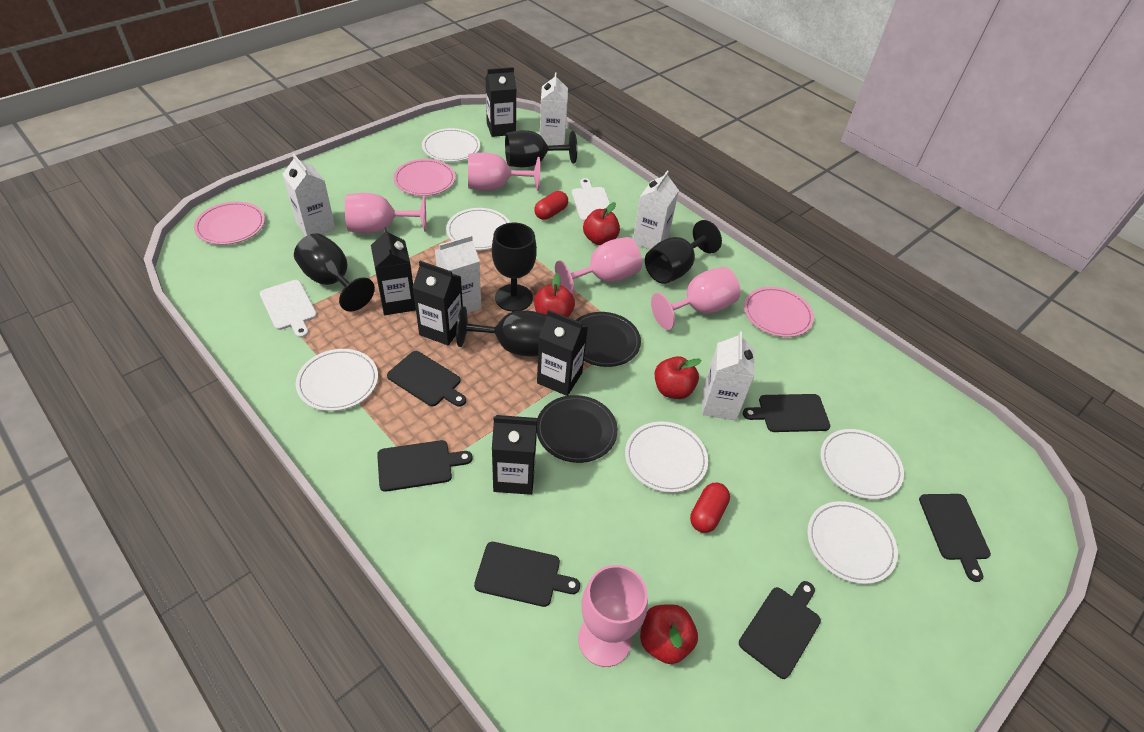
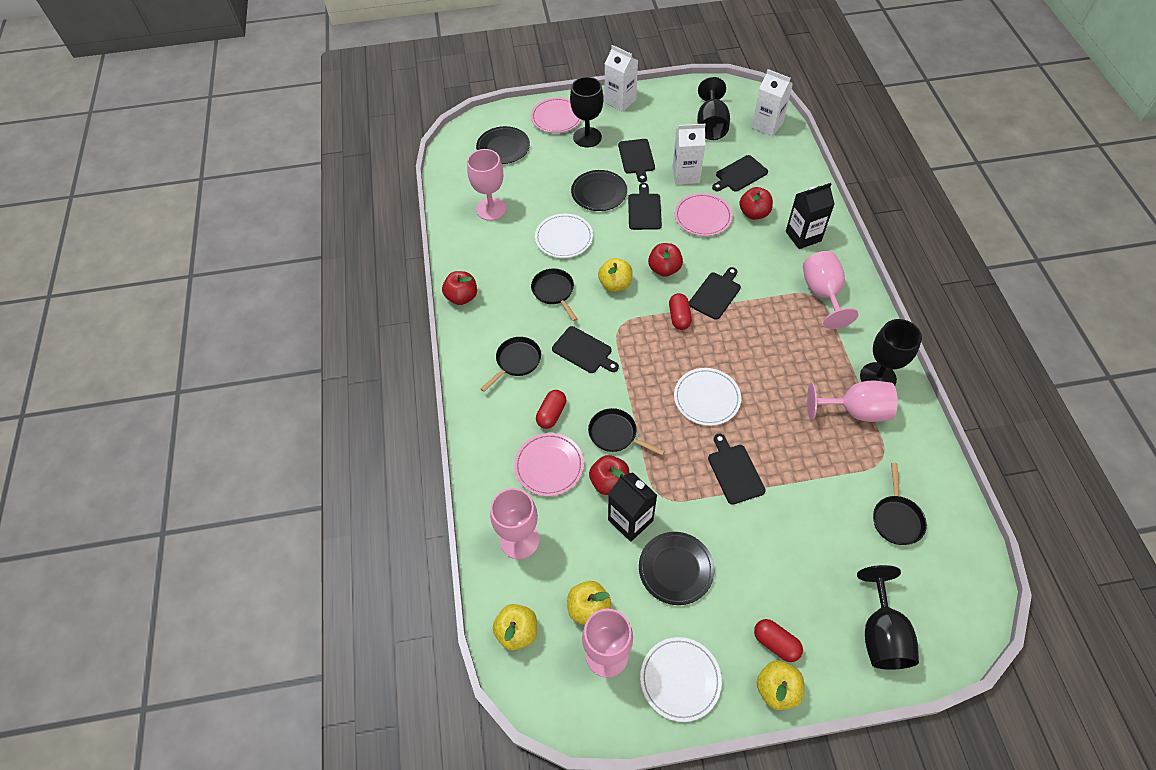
black carton: [371,227,416,315] [412,261,463,345] [485,67,517,137] [492,415,537,495] [537,310,588,396] = 5 -> [608,472,657,542] [786,183,835,249] = 2
black goblet: [294,233,375,312] [456,306,547,356] [492,222,537,312] [505,130,577,167] [645,220,722,284] = 5 -> [570,77,604,148] [697,77,730,140] [857,565,919,670] [860,319,922,385] = 4
black pan: none = 0 -> [480,337,541,392] [531,268,577,321] [588,408,665,455] [873,463,927,545] = 4
black plate: [537,395,618,463] [576,312,641,367] = 2 -> [476,126,530,164] [571,170,627,211] [639,532,714,605] = 3
red capsule: [534,191,568,220] [690,483,730,533] = 2 -> [536,390,566,429] [669,293,692,330] [754,619,803,662] = 3
white carton: [282,154,336,236] [435,235,481,313] [540,73,568,146] [633,171,679,250] [702,331,755,421] = 5 -> [605,45,638,112] [673,124,706,185] [752,69,793,136] = 3
white cutting board: [260,280,317,338] [572,178,614,222] = 2 -> none = 0
white plate: [296,349,378,411] [422,128,480,162] [446,208,510,250] [625,422,708,493] [807,501,898,584] [820,429,904,499] = 6 -> [535,214,593,258] [640,637,722,722] [674,368,741,426] = 3
yellow apple: none = 0 -> [493,604,537,651] [567,581,611,625] [598,258,633,292] [756,660,804,710] = 4

